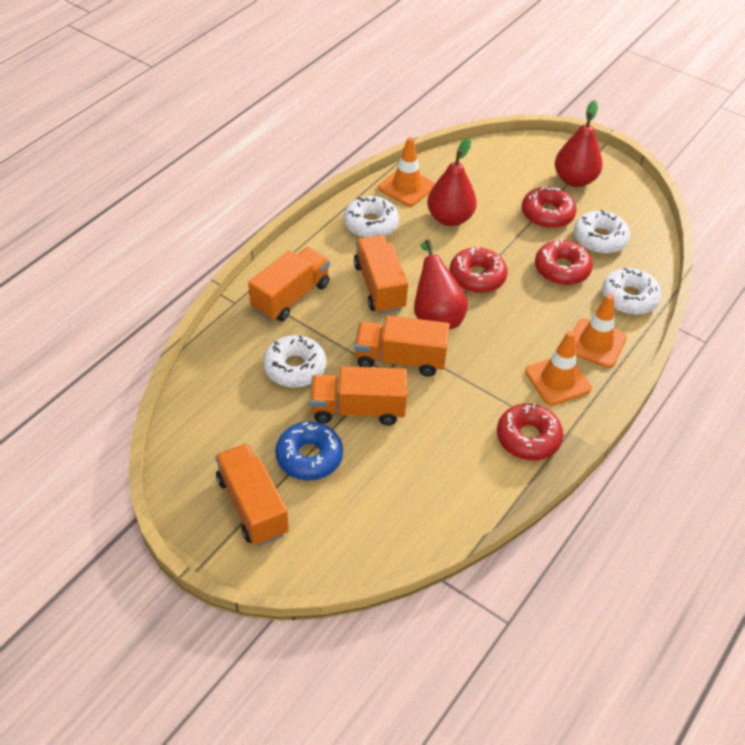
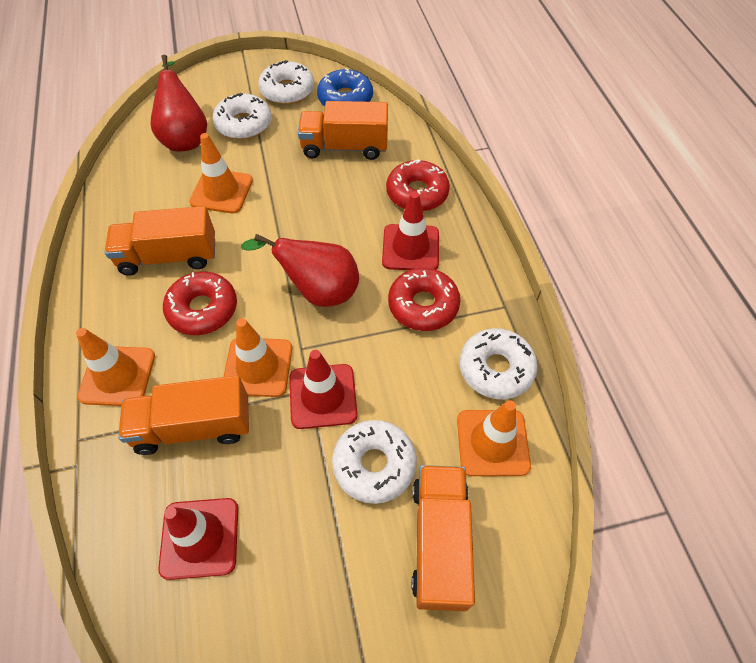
orange traffic cone: [378,137,435,207] [525,331,592,406] [573,294,627,368] = 3 -> [76,328,155,406] [189,133,253,213] [223,318,292,397] [457,400,531,476] = 4
orange truck: [215,443,289,546] [248,247,330,321] [310,366,407,426] [354,235,408,314] [354,315,450,376] = 5 -> [105,206,215,276] [118,375,249,455] [298,101,388,160] [412,465,475,611] = 4
red donut: [449,246,507,293] [497,403,563,461] [522,187,577,229] [535,239,593,285] = 4 -> [163,272,237,335] [386,160,450,211] [388,268,460,331] = 3
red pear: [414,240,468,329] [427,138,477,226] [555,100,603,187] = 3 -> [150,55,207,152] [241,234,359,307] = 2
red traffic cone: none = 0 -> [158,498,238,580] [289,350,358,429] [382,192,439,270] = 3

